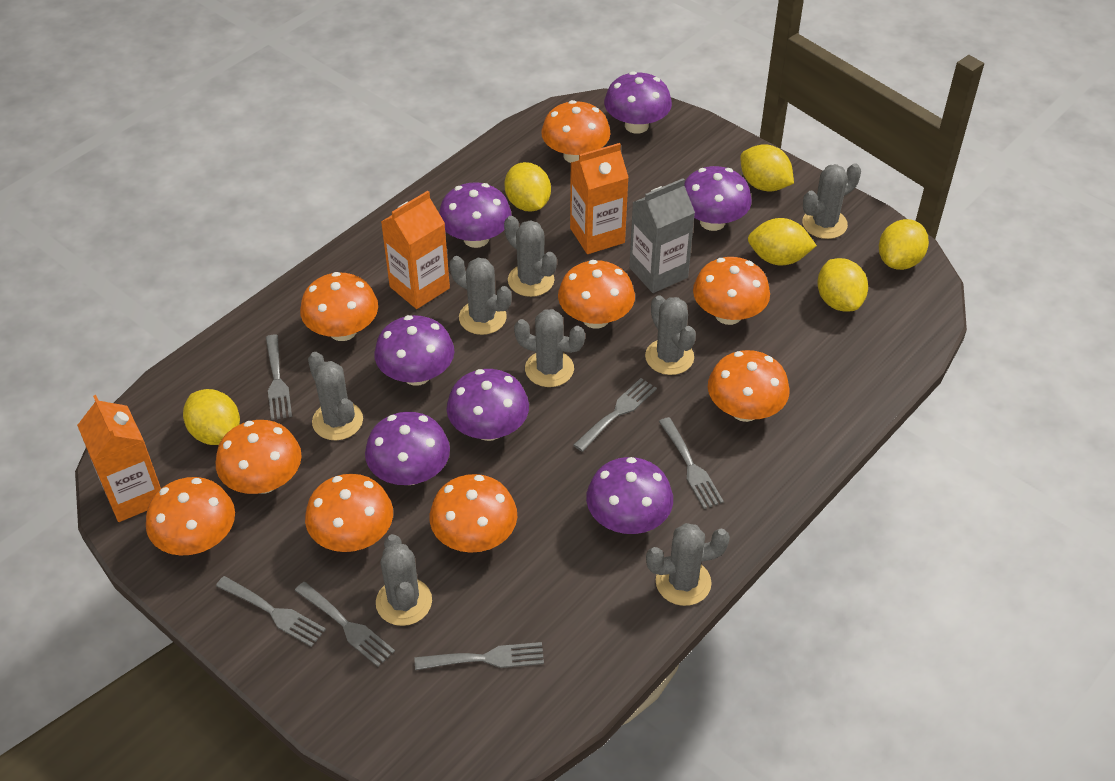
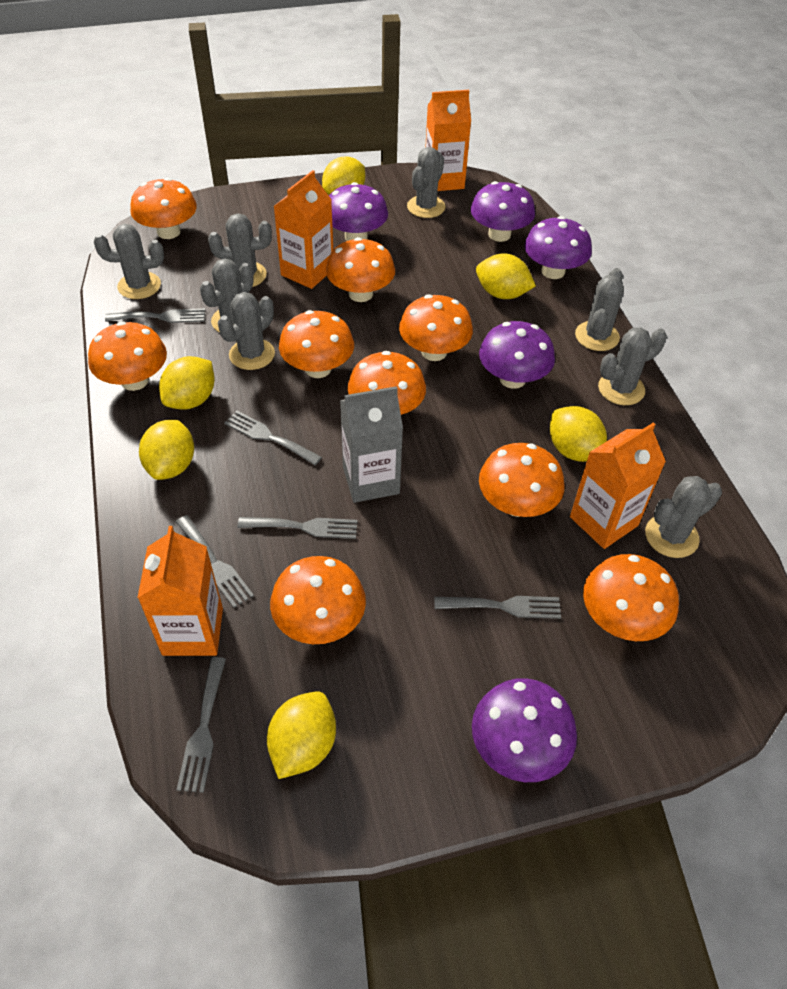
orange carton: [77,395,161,522] [381,191,450,309] [570,143,629,254] = 3 -> [137,526,223,656] [274,170,333,289] [425,90,471,191] [570,423,666,549] = 4
purple mushroom: [365,412,450,485] [374,315,454,386] [439,182,512,248] [446,369,529,441] [586,457,673,534] [604,71,672,134] [684,166,752,231] = 7 -> [329,182,388,241] [471,181,535,242] [472,678,577,782] [479,321,555,389] [524,216,592,279] = 5

